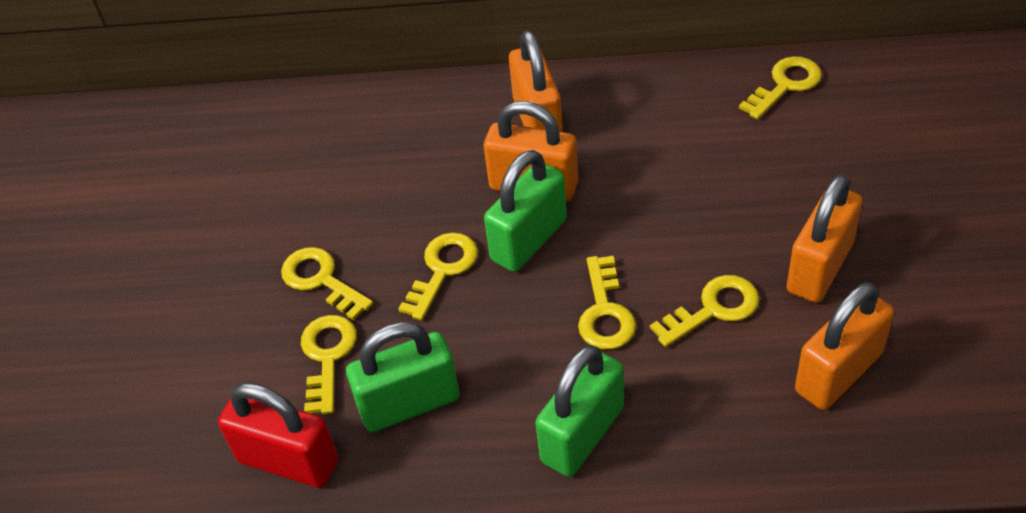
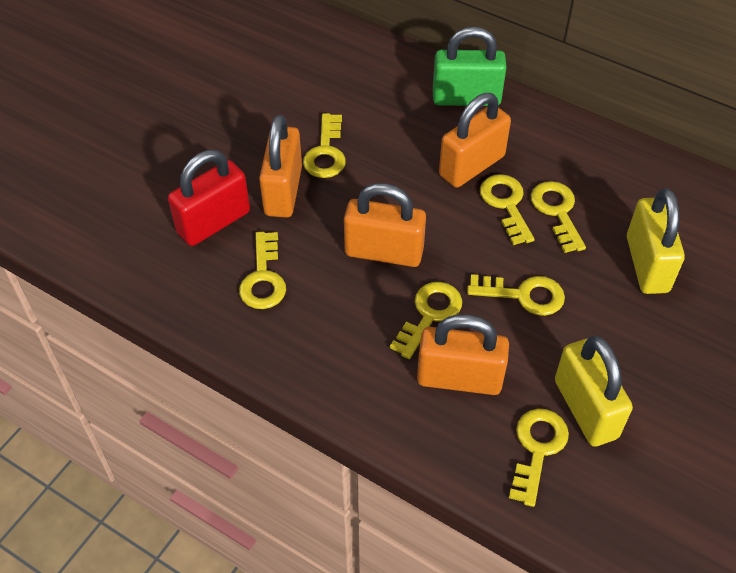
green padlock: [346,322,460,432] [484,150,567,272] [535,345,624,477] = 3 -> [433,27,507,106] = 1
yellow key: [281,247,373,320] [301,315,357,414] [398,232,478,320] [578,256,636,350] [650,275,759,347] [739,56,822,119] = 6 -> [239,231,286,309] [303,113,346,178] [390,282,462,359] [467,274,565,316] [480,174,535,245] [509,409,569,507] [531,181,586,253] = 7
yellow padlock: none = 0 -> [555,336,633,447] [627,188,685,294] = 2

